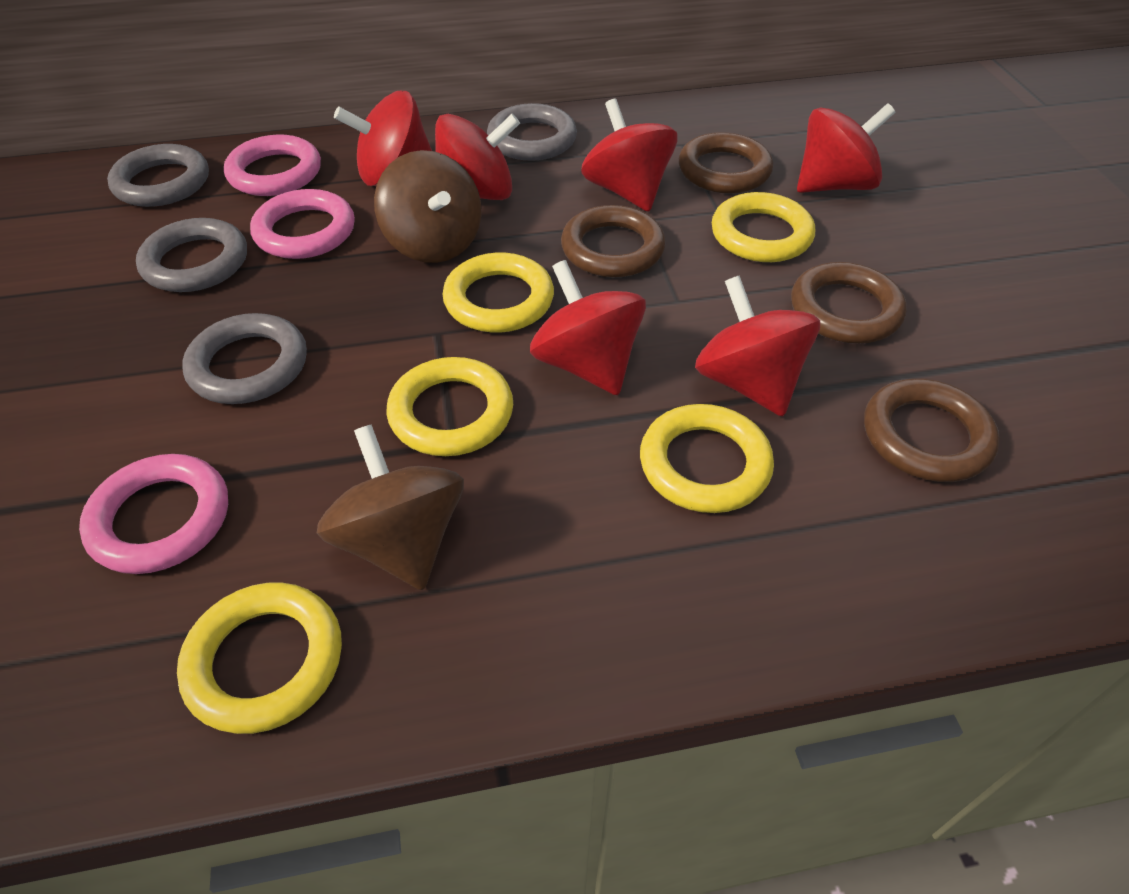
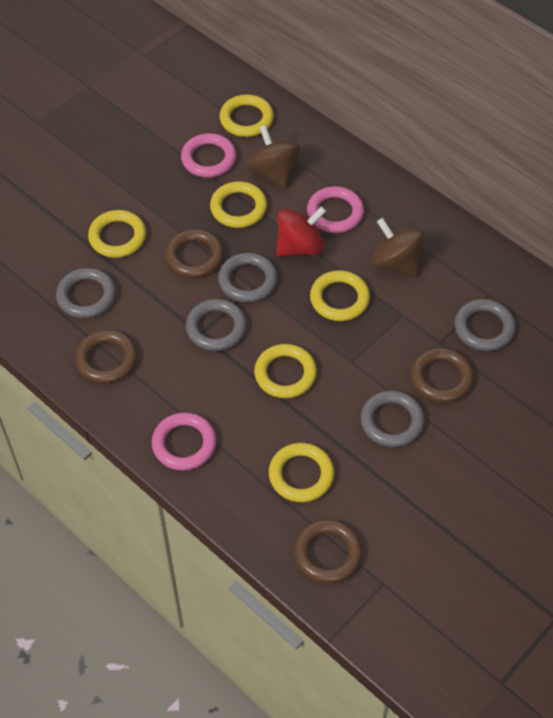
grey ring: [107,144,209,207] [136,218,247,292] [183,313,307,404] [487,103,577,161] = 4 -> [56,268,116,318] [186,299,247,351] [218,253,278,303] [360,390,425,447] [454,299,516,351] = 5
red spinning top: [334,91,432,186] [435,114,520,200] [530,260,646,395] [581,99,678,212] [695,276,820,416] [797,103,895,193] = 6 -> [276,206,326,257] = 1
yellow ring: [177,582,342,734] [386,357,513,456] [443,253,554,333] [640,404,774,513] [712,192,815,262] = 5 -> [88,210,146,258] [210,181,267,228] [220,94,274,137] [254,344,317,398] [269,443,334,502] [310,270,370,321] = 6

